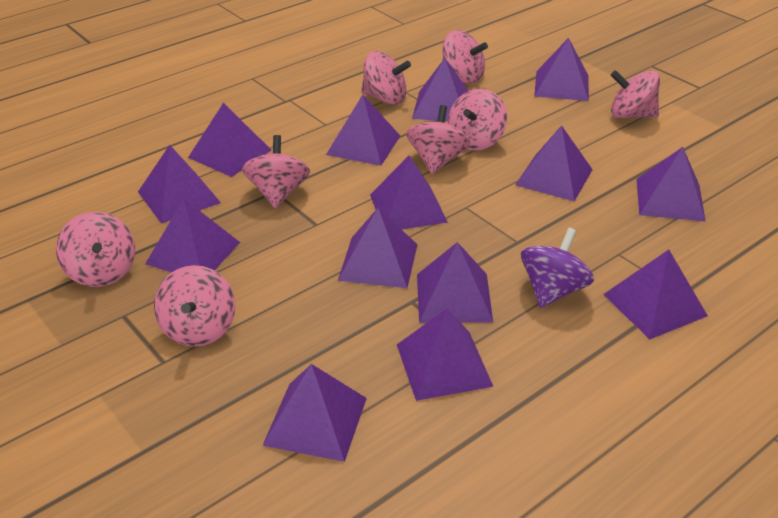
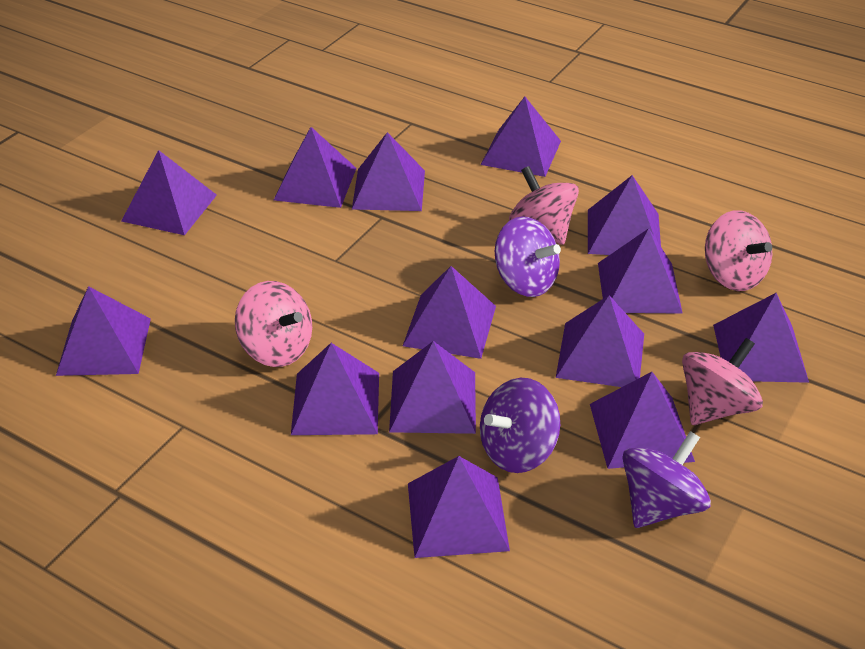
pink spinning top: [56,212,135,287] [154,265,235,347] [242,135,310,208] [361,51,411,105] [407,105,470,174] [442,30,488,84] [448,89,507,151] [611,70,660,118] = 8 -> [235,281,312,367] [509,166,579,245] [682,338,763,425] [705,210,772,291] = 4
purple spinning top: [521,228,594,308] = 1 -> [480,378,560,473] [495,217,561,297] [622,431,711,528] = 3

